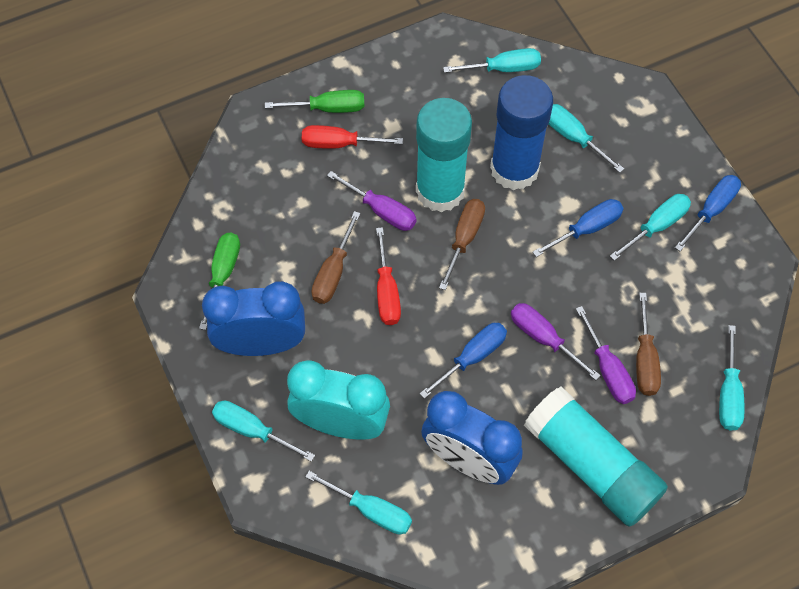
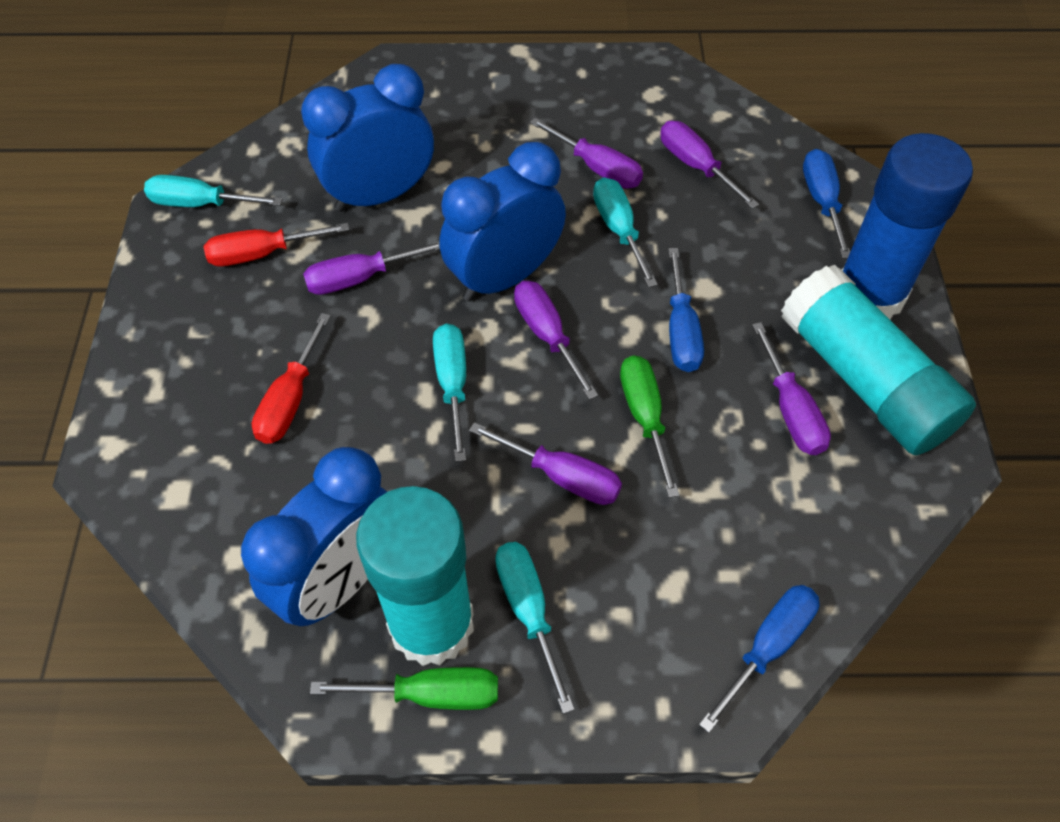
blue clock: [202,281,305,356] [421,391,523,485] = 2 -> [241,447,387,627] [301,64,434,212] [439,142,566,301] = 3
brown screwdriver: [311,211,361,304] [439,199,485,290] [636,293,661,396] = 3 -> none = 0
purple screwdriver: [327,171,417,231] [511,303,601,380] [576,306,636,404] = 3 -> [303,241,440,295] [469,422,622,505] [514,281,598,400] [530,118,643,188] [660,121,759,209] [752,322,831,455] = 6
turquoise clock: [287,360,390,440] = 1 -> none = 0
turquoise screwdriver: [212,401,315,462] [305,471,412,534] [443,48,541,73] [549,104,624,173] [610,194,691,261] [719,325,744,430] = 6 -> [144,175,283,207] [433,324,466,462] [495,542,575,714] [593,177,658,287] = 4

